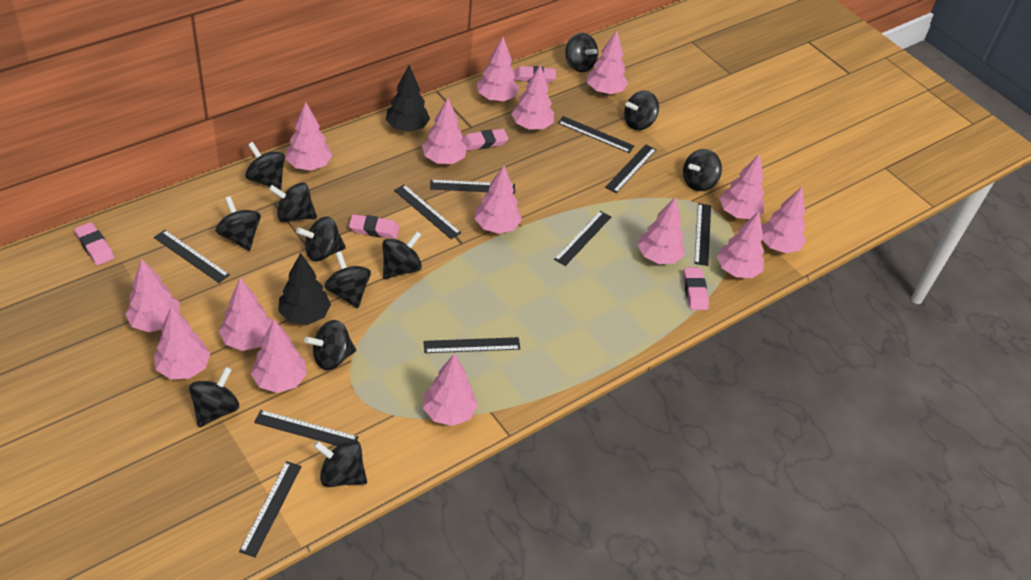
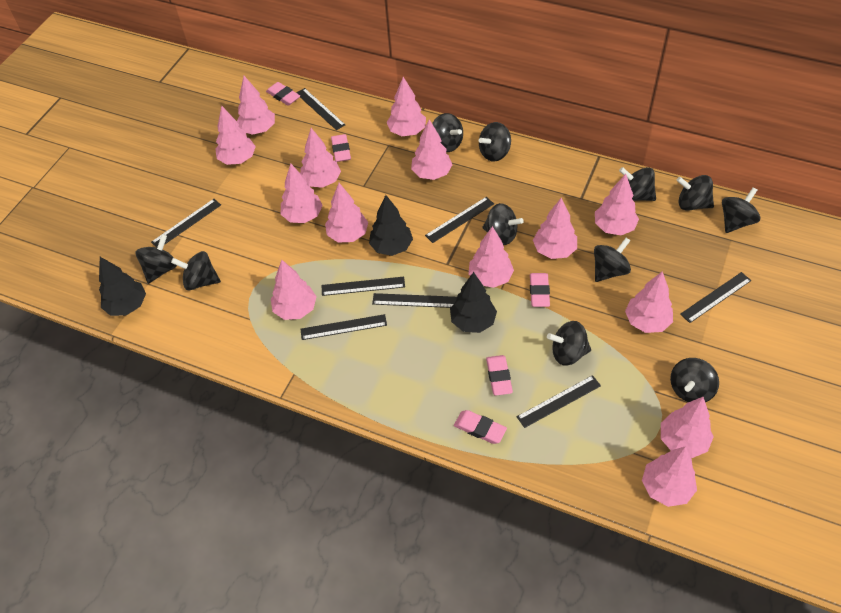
black ruler: [154,230,230,283] [239,461,302,557] [254,410,358,446] [394,185,461,239] [423,337,520,353] [430,180,515,194] [554,211,611,266] [558,116,634,153] [605,144,657,193] [694,203,711,266] = 10 -> [151,199,221,248] [296,88,345,130] [300,314,387,340] [322,277,405,296] [372,293,457,308] [425,197,494,243] [517,375,601,428] [680,272,751,323] = 8
black spinning top: [189,367,239,427] [216,196,261,251] [245,142,285,190] [269,182,317,222] [296,216,346,261] [304,320,356,370] [313,440,367,487] [324,251,371,308] [382,231,422,279] [565,33,598,72] [624,91,659,130] [683,149,722,191] = 12 -> [135,234,177,284] [171,251,221,290] [432,113,463,152] [479,122,511,162] [482,203,524,245] [547,321,591,366] [594,238,631,282] [619,167,656,201] [670,358,719,402] [676,175,714,211] [722,187,761,233] = 11
black tree: [278,253,331,325] [386,65,430,132] = 2 -> [99,257,146,316] [369,195,413,256] [450,272,497,333] = 3
pink tree: [125,258,180,332] [154,306,210,379] [219,278,273,351] [251,320,307,393] [286,102,332,171] [422,98,467,164] [423,353,478,426] [474,165,522,234] [477,37,519,102] [511,64,554,130] [587,31,628,95] [637,197,685,264] [717,211,764,278] [720,153,765,219] [761,187,806,253] = 15 -> [215,106,256,165] [237,76,275,135] [271,260,317,320] [281,163,323,223] [300,128,341,188] [325,183,368,242] [387,77,426,136] [411,119,452,180] [469,226,514,288] [533,198,577,259] [595,174,639,235] [625,271,673,333] [642,446,697,507] [661,397,714,458] = 14

